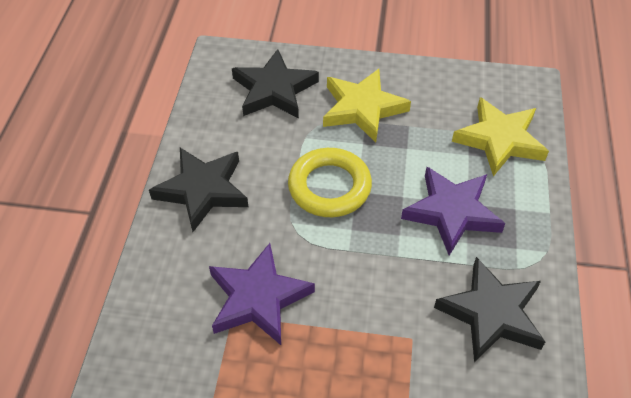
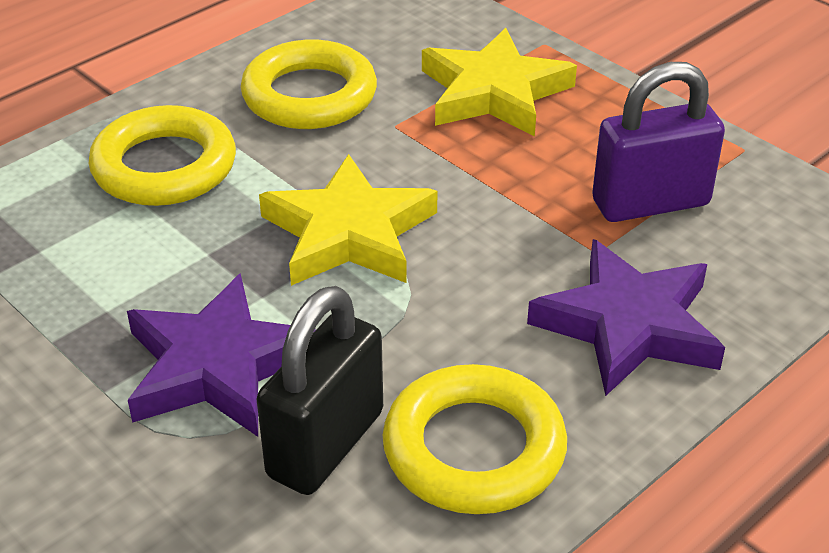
black padlock: none = 0 -> [257,286,383,495] = 1
black star: [149,148,248,232] [232,49,319,118] [434,257,545,362] = 3 -> none = 0
purple padlock: none = 0 -> [592,62,725,222] = 1
yellow ring: [288,148,372,217] = 1 -> [88,105,236,206] [241,40,377,129] [383,364,567,514] = 3

